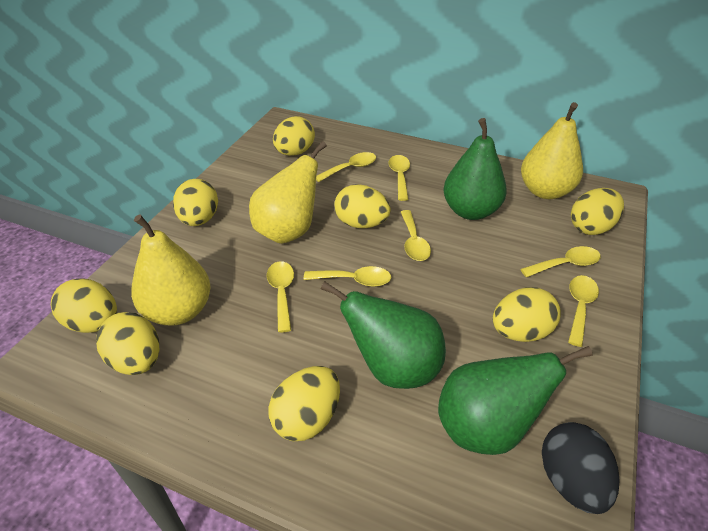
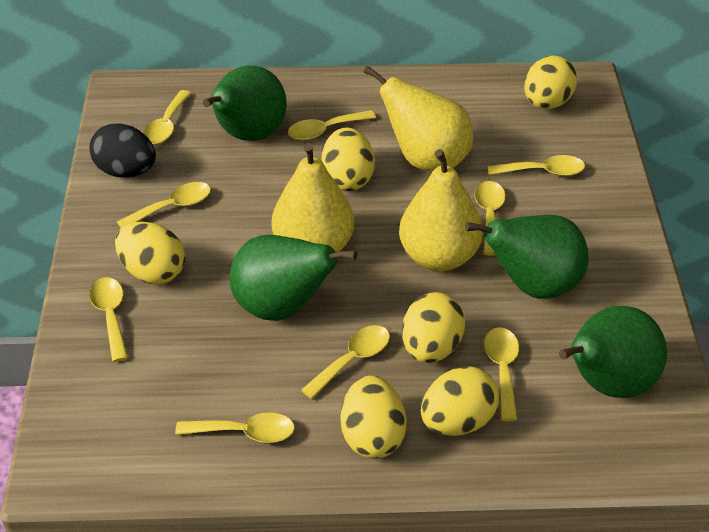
green pear: [321,281,446,389] [438,346,592,455] [443,118,507,220] = 3 -> [203,66,287,141] [230,235,357,321] [465,215,588,299] [559,306,667,398] = 4
yellow egg: [51,278,117,333] [96,312,159,375] [173,179,218,226] [268,366,340,441] [273,116,315,156] [334,184,391,228] [492,287,561,342] [571,188,624,235] = 8 -> [115,222,185,284] [321,127,375,191] [341,376,407,459] [402,292,465,363] [421,366,499,436] [524,55,577,110] = 6
yellow spoon: [267,261,294,332] [304,266,391,287] [316,152,376,182] [388,155,410,201] [401,210,431,261] [520,246,601,277] [568,275,599,347] = 7 -> [89,277,128,362] [117,182,211,228] [143,90,191,144] [175,412,295,443] [288,110,376,141] [301,325,390,399] [474,181,506,256] [484,327,519,421] [487,155,585,176] = 9

